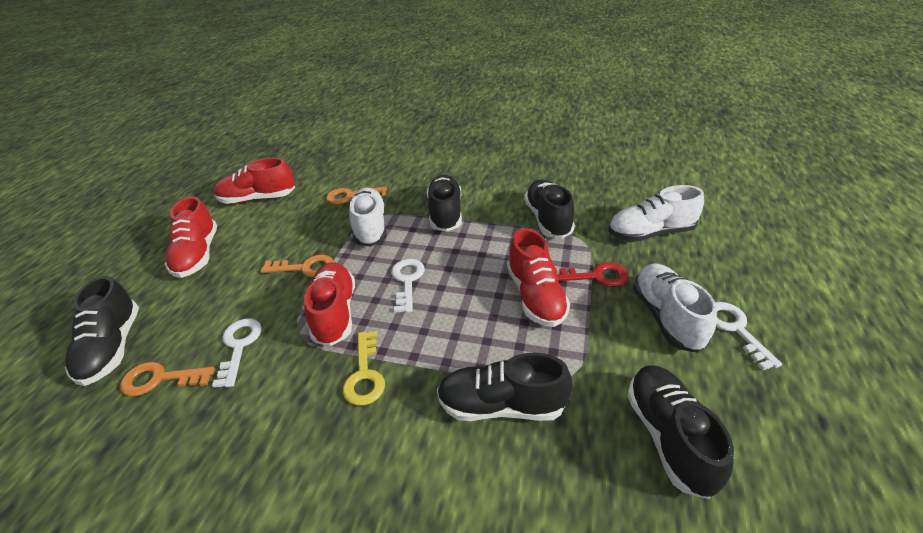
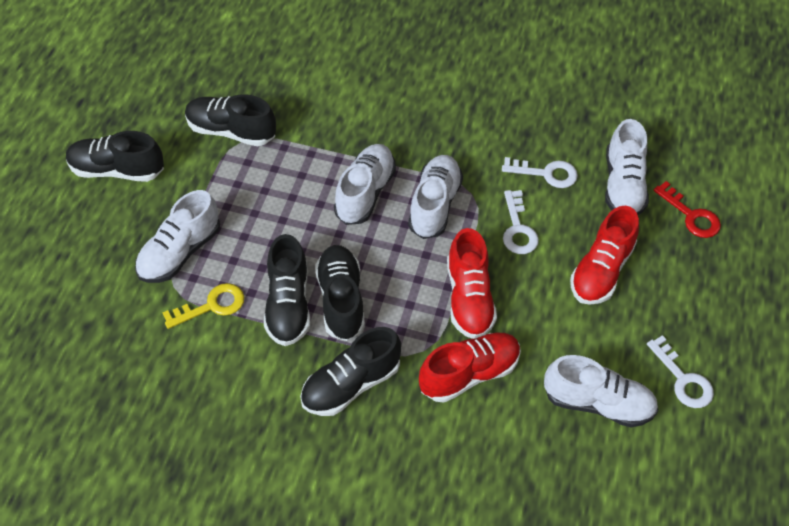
orange key: [120,362,215,396] [260,255,334,277] [326,186,387,204] = 3 -> none = 0
red shoe: [165,196,217,278] [214,158,295,204] [304,262,355,346] [507,229,570,327] = 4 -> [419,332,521,403] [447,228,497,339] [570,206,639,305] = 3
white shoe: [349,188,387,247] [608,185,704,242] [633,264,717,353] = 3 -> [135,190,220,283] [334,144,396,225] [408,155,463,239] [544,355,658,427] [605,119,649,215] = 5

